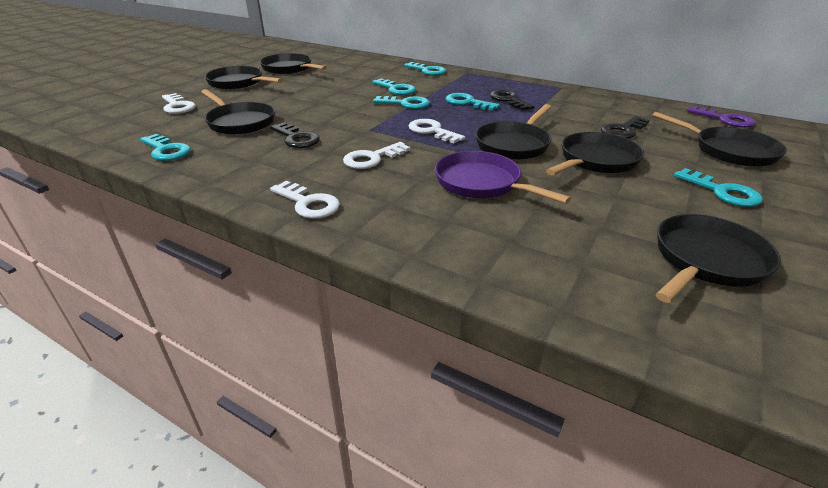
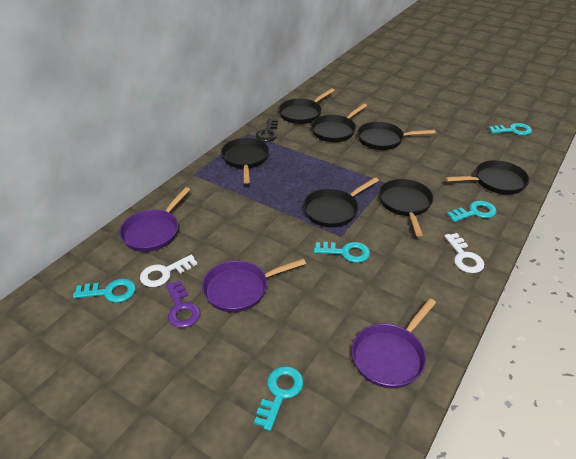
black key: [270,122,320,148] [490,90,534,111] [601,116,650,139] = 3 -> [256,119,278,142] = 1
purple pan: [435,151,571,204] = 1 -> [119,187,190,252] [202,258,306,312] [352,298,436,388] = 3
turquoise key: [140,134,191,161] [372,78,416,95] [373,96,430,109] [404,62,446,76] [446,93,500,111] [674,168,763,207] = 6 -> [73,279,136,303] [254,366,304,431] [314,242,370,263] [447,201,497,222] [489,123,532,135] = 5
white key: [162,93,195,114] [270,181,340,219] [343,142,410,169] [409,119,465,143] = 4 -> [140,254,197,287] [444,233,484,273] = 2

